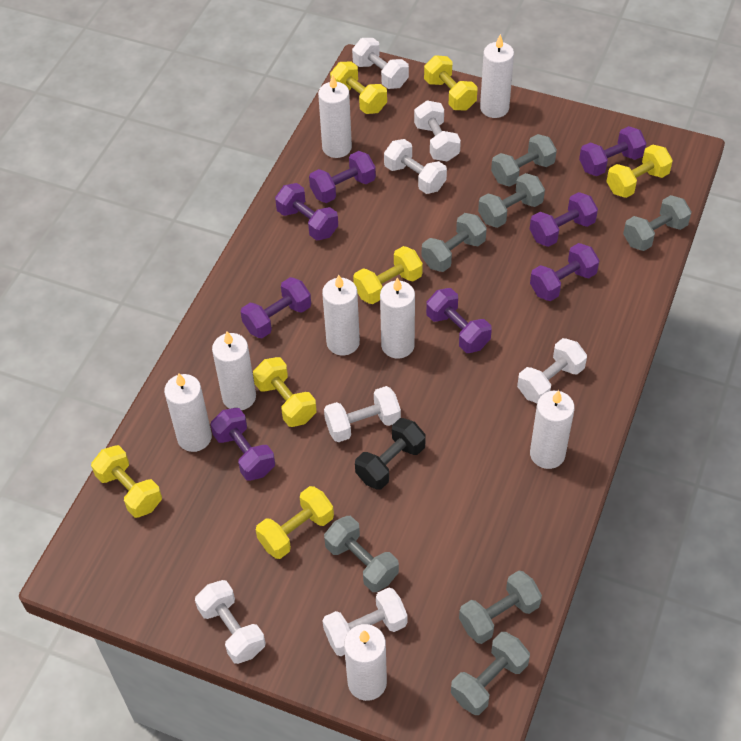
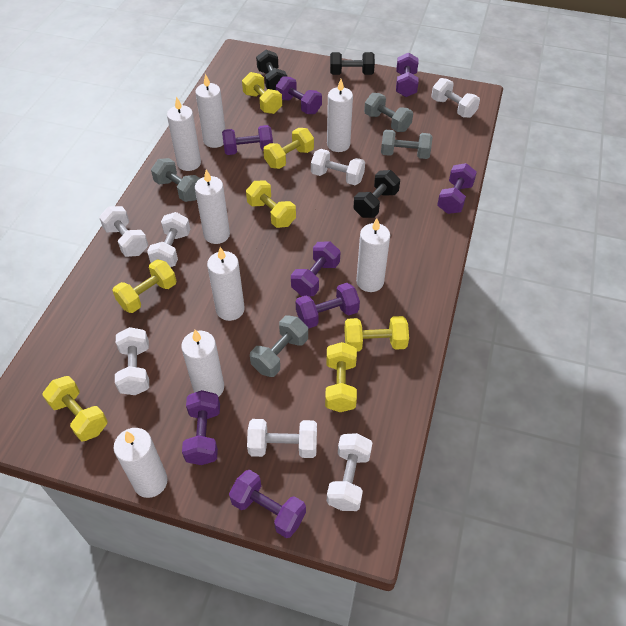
black dumbbell: [355,418,426,490] = 1 -> [256,50,287,90] [330,52,375,75] [353,170,400,218] = 3
grey dumbbell: [324,516,399,592] [422,213,487,272] [451,632,530,715] [459,571,542,644] [478,173,545,228] [491,134,557,187] [623,195,692,251] = 7 -> [151,158,201,202] [250,315,308,377] [364,93,413,132] [381,130,433,159] = 4

